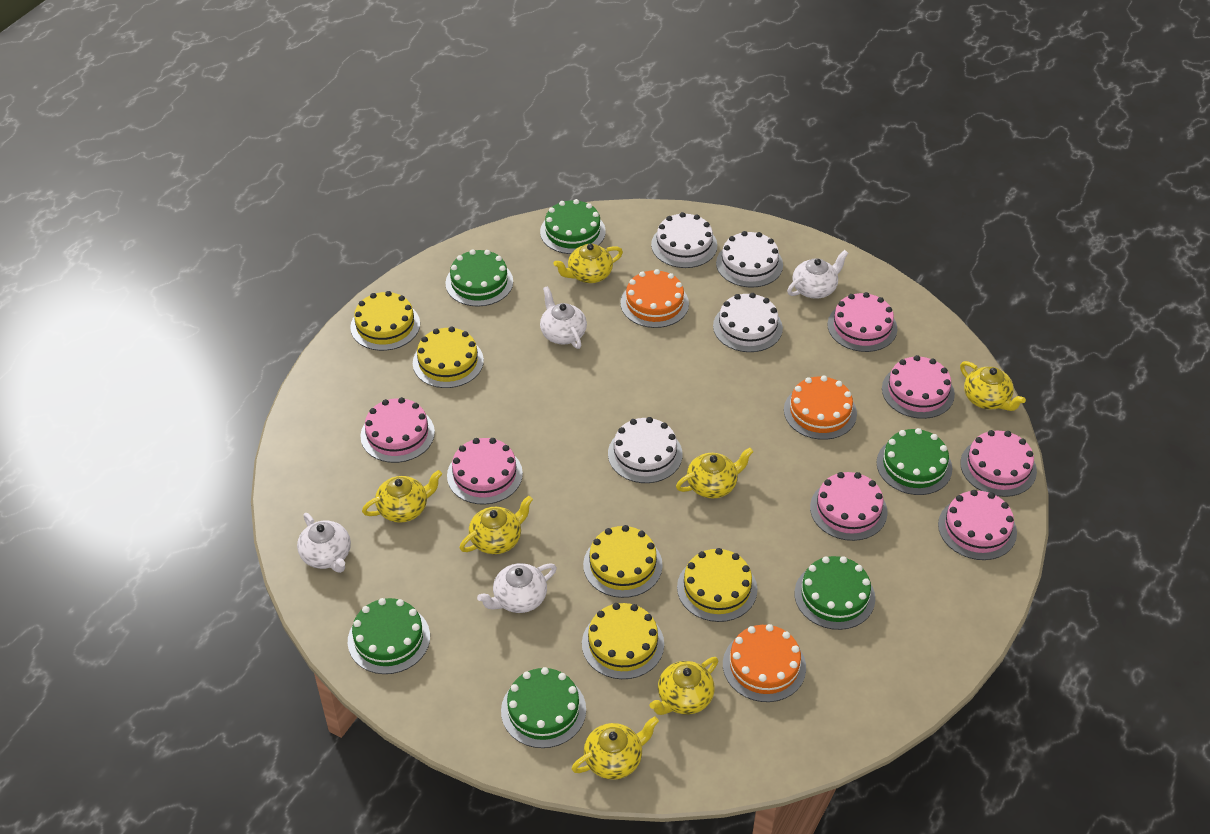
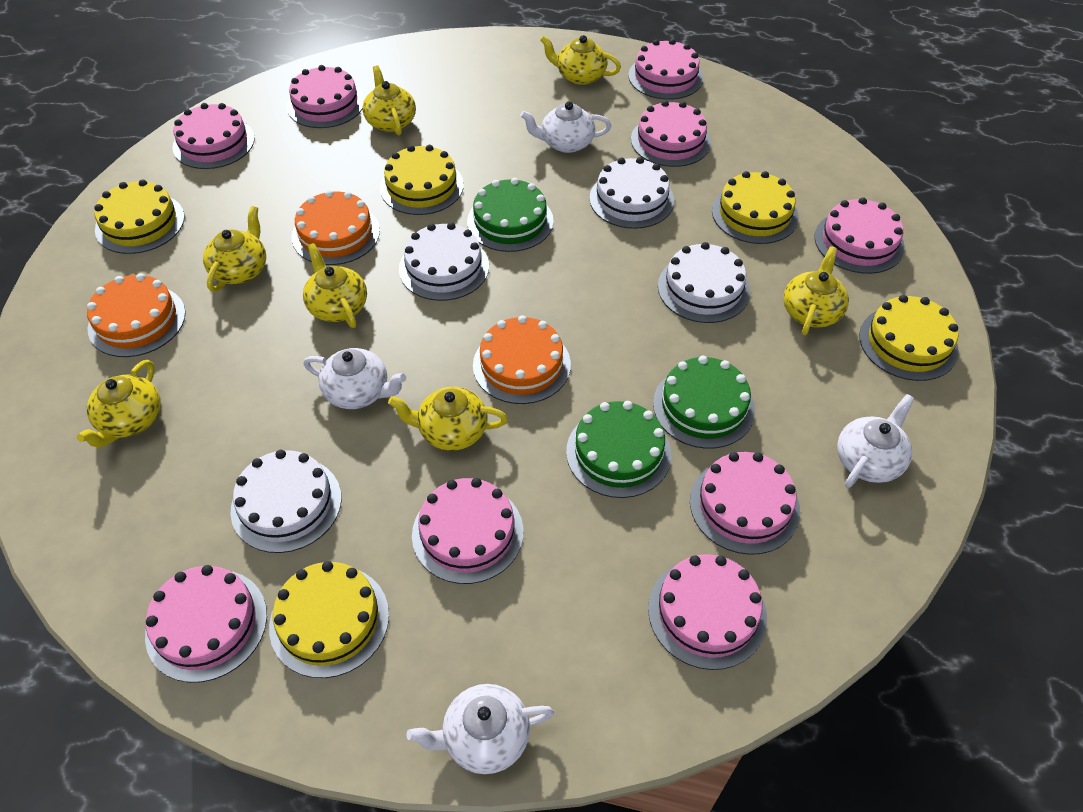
green cake: [348,598,430,674] [445,249,513,307] [501,667,586,748] [540,199,606,254] [794,556,875,630] [876,428,953,495] = 6 -> [467,178,554,252] [566,401,671,498] [653,356,755,449] = 3
pink cake: [360,397,435,463] [447,438,523,505] [810,472,888,541] [827,292,897,352] [882,355,955,419] [938,490,1017,560] [960,430,1037,497] = 7 -> [145,565,267,683] [172,103,255,169] [287,65,364,128] [412,478,523,584] [628,39,703,100] [631,100,711,167] [648,554,767,670] [690,452,800,555] [814,197,905,274] = 9

